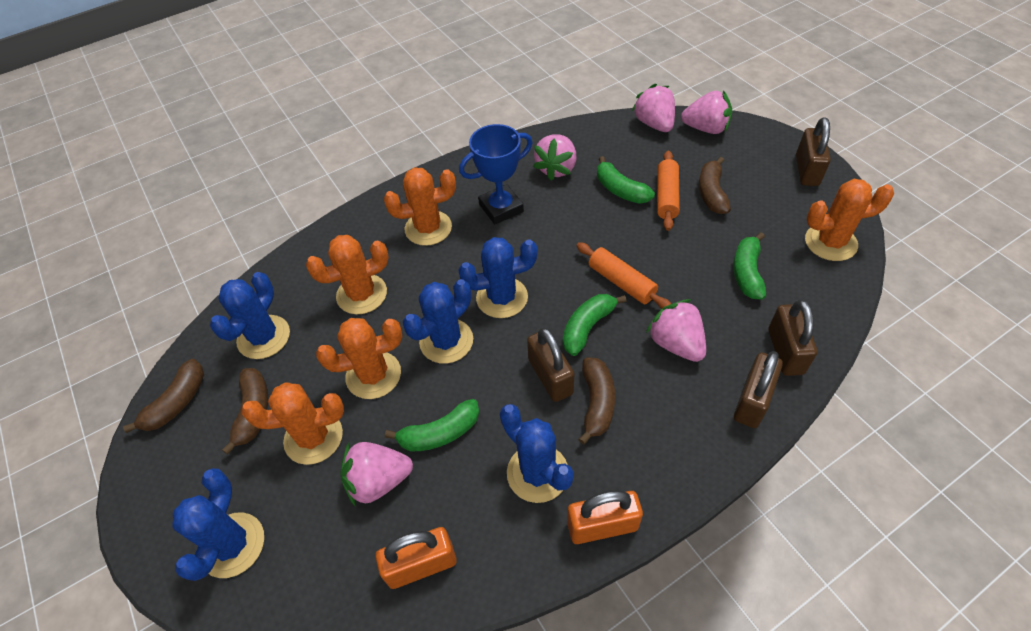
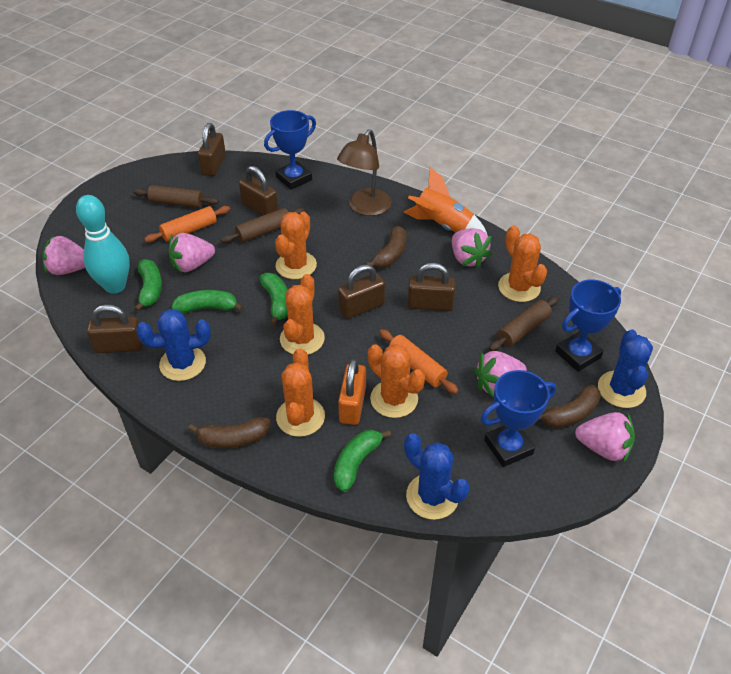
blue cactus: [172,468,264,581] [210,272,290,359] [403,279,473,364] [458,237,538,318] [500,404,574,503] = 5 -> [136,309,211,381] [404,433,470,520] [598,329,653,408] = 3
blue trophy: [459,124,533,224] = 1 -> [264,110,316,190] [481,370,556,467] [555,279,621,372] = 3
brown banana: [123,359,204,433] [222,368,268,455] [578,357,615,445] [699,157,731,214] = 4 -> [188,417,270,448] [366,226,407,268] [538,385,601,428] = 3
brown lamp: none = 0 -> [337,129,392,216] = 1
brown padlock: [527,327,574,402] [734,351,783,428] [768,300,817,376] [796,117,831,186] = 4 -> [87,304,143,353] [198,123,226,176] [239,166,278,216] [338,264,385,319] [408,263,455,311] = 5
brown rolling pin: none = 0 -> [133,185,219,208] [220,208,305,243] [489,296,559,351] = 3
orange padlock: [376,527,457,589] [567,491,643,544] = 2 -> [338,359,366,425] = 1
orange rocket: none = 0 -> [403,167,487,234] = 1
turquoise bowling pin: none = 0 -> [76,195,130,294] = 1

